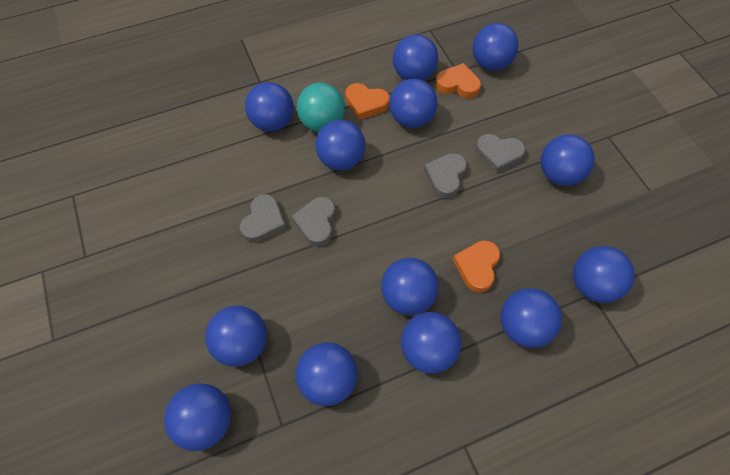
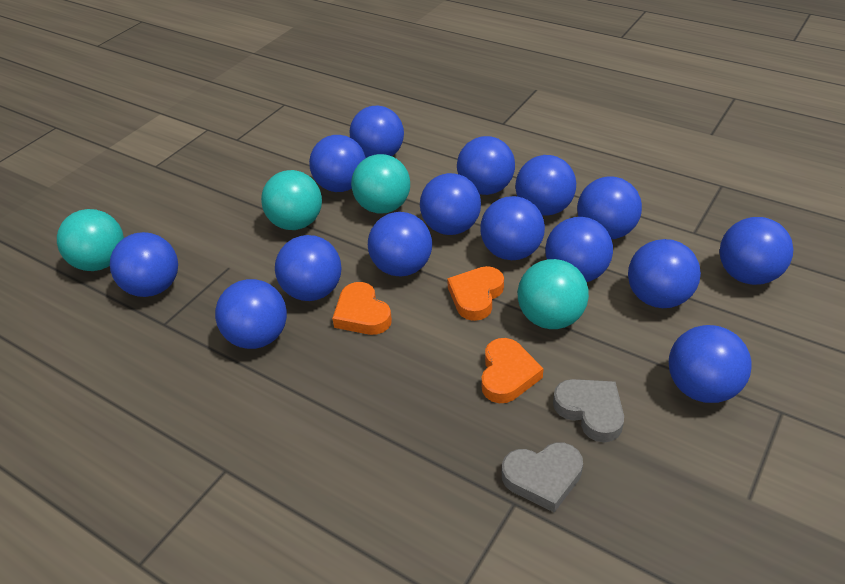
blue ball: [164,383,231,451] [205,306,267,367] [245,82,294,131] [296,342,358,406] [315,120,365,171] [381,258,439,315] [389,79,437,128] [393,34,438,81] [401,312,461,373] [472,23,519,71] [501,288,562,348] [540,134,595,186] [573,246,635,303] = 13 -> [110,232,178,297] [215,279,287,349] [275,235,341,301] [309,135,366,192] [350,105,404,158] [368,212,432,277] [420,173,481,235] [457,136,515,195] [480,196,545,260] [515,155,576,216] [545,217,613,282] [577,177,642,239] [628,239,701,308] [669,325,752,403] [720,217,793,285] = 15
grey heart: [240,194,286,243] [292,197,336,247] [424,153,467,199] [475,134,525,173] = 4 -> [502,442,583,512] [553,379,624,442] = 2
turquoise ball: [297,83,345,132] = 1 -> [57,209,124,271] [261,170,322,230] [351,154,410,214] [518,259,589,329] = 4

